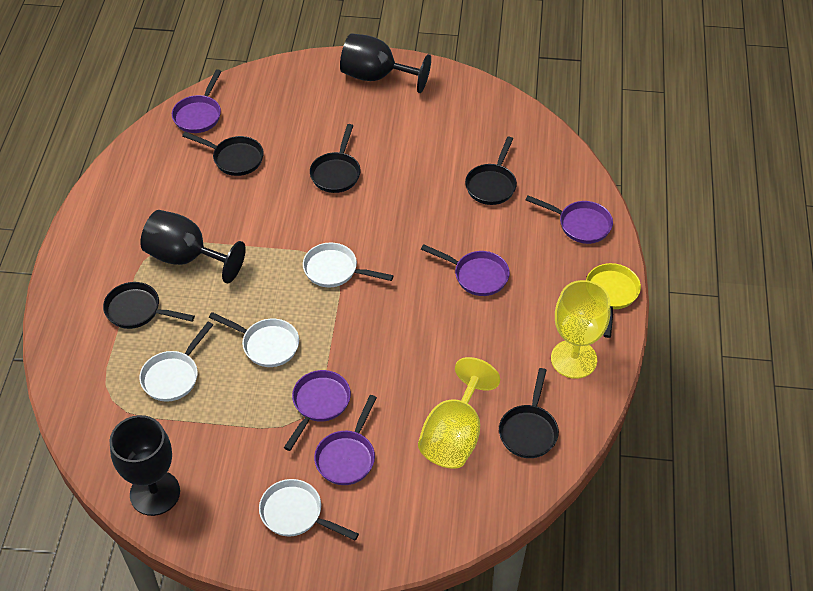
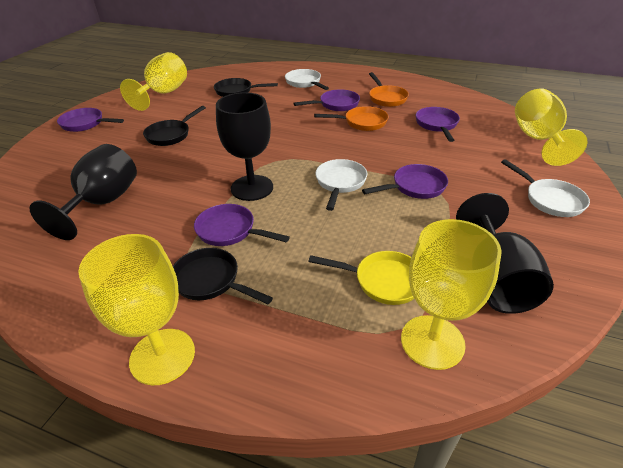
black pan: [103,282,195,329] [182,132,264,176] [310,124,361,193] [465,137,517,205] [499,368,559,458] = 5 -> [143,106,206,146] [173,248,273,304] [214,78,278,97] = 3
orange pan: none = 0 -> [314,106,389,131] [369,72,409,107] = 2
white pan: [139,322,213,402] [209,312,299,367] [259,479,359,540] [303,242,394,287] = 4 -> [285,69,329,90] [315,159,367,211] [501,159,590,217] = 3
yellow goblet: [418,357,500,469] [551,280,611,379] = 2 -> [78,234,195,385] [120,52,187,111] [401,219,502,370] [515,89,588,166] = 4

